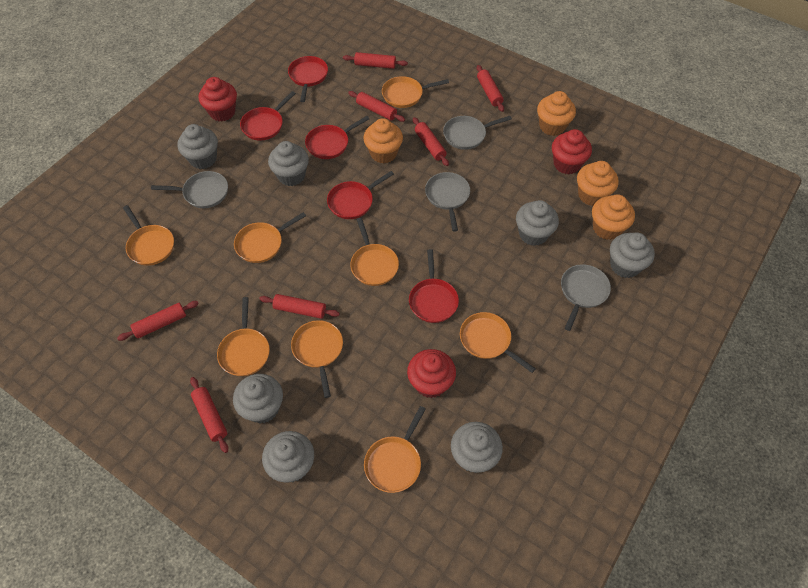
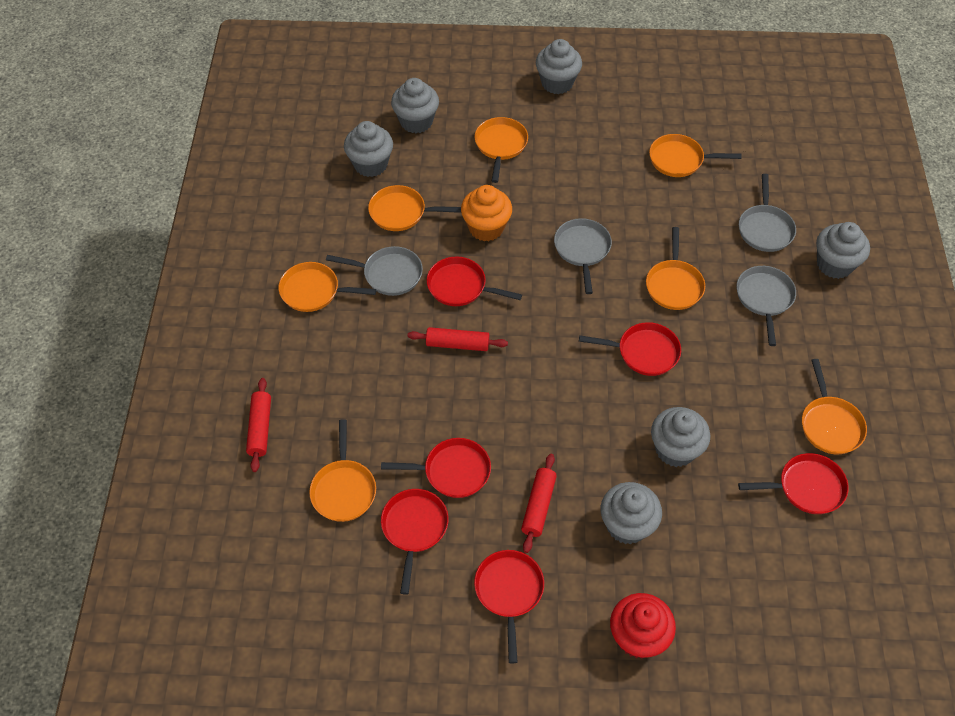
grey cupcake: [178,124,218,169] [233,374,283,423] [262,431,314,482] [268,141,309,186] [451,422,503,473] [516,200,559,246] [610,232,655,278] = 7 -> [344,121,393,177] [391,78,439,133] [536,39,582,94] [601,482,662,544] [651,407,711,467] [816,222,870,279] = 6
orange cupcake: [363,118,403,163] [537,91,576,136] [577,161,619,206] [592,194,635,240] = 4 -> [461,185,512,241] = 1
orange pan: [123,205,174,266] [217,297,270,376] [234,212,306,263] [291,320,343,398] [350,218,399,286] [364,406,426,493] [382,76,449,108] [460,312,536,373] = 8 -> [279,262,376,312] [309,419,376,522] [368,185,461,231] [474,117,528,183] [646,227,705,310] [649,134,742,177] [802,359,867,454] = 7
red cupcake: [199,77,237,121] [407,349,456,398] [552,129,592,174] = 3 -> [610,593,676,658] = 1
red pan: [240,91,296,141] [288,56,328,102] [305,116,369,159] [327,171,394,219] [409,249,459,323] = 5 -> [381,438,491,498] [381,489,449,595] [427,256,522,306] [474,550,544,663] [579,322,681,376] [738,453,849,514] = 6
red rolling pin: [117,301,199,341] [190,377,228,453] [259,294,340,319] [343,52,408,69] [348,91,405,122] [413,117,449,166] [477,65,504,112] = 7 -> [246,378,271,472] [408,327,508,351] [521,454,557,553] = 3

